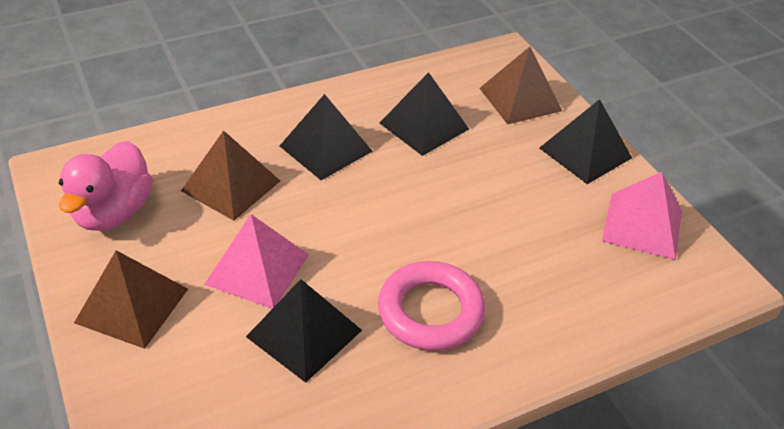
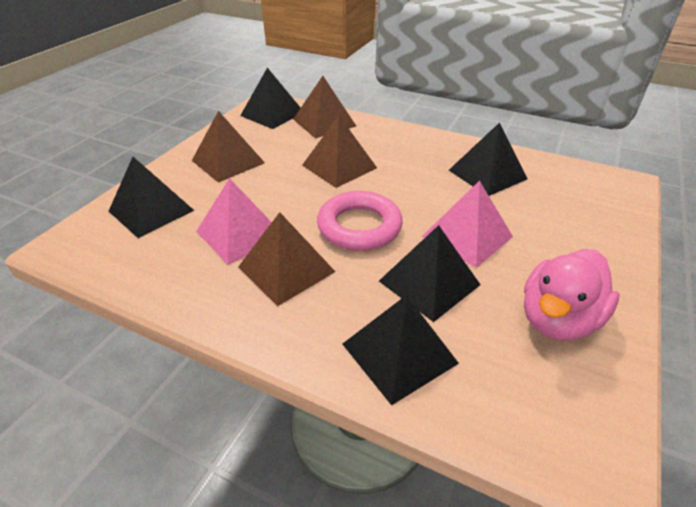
black pyramid: [246,279,362,383] [280,94,372,180] [380,72,469,156] [540,99,632,184] = 4 -> [109,157,194,238] [240,68,301,129] [343,295,459,405] [379,225,480,322] [449,122,527,196] = 5
brown pyramid: [74,250,188,349] [181,130,280,221] [479,47,562,124] = 3 -> [192,111,265,182] [238,212,335,306] [293,76,356,138] [302,115,377,188] = 4

